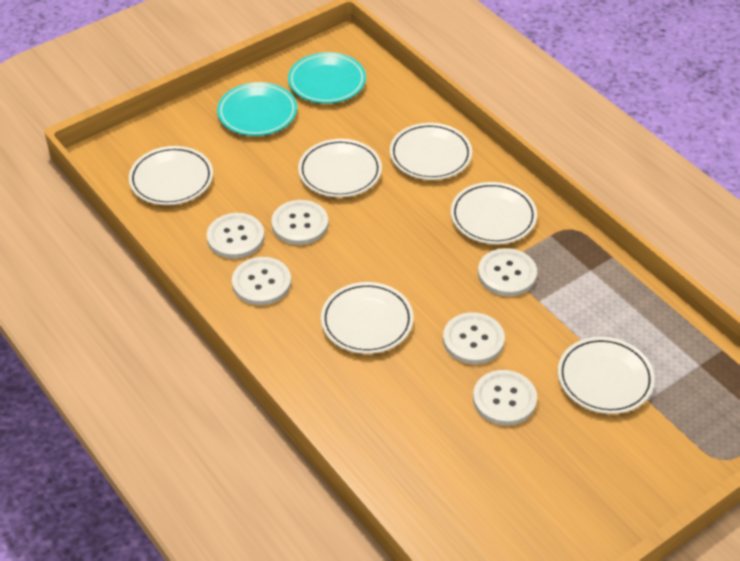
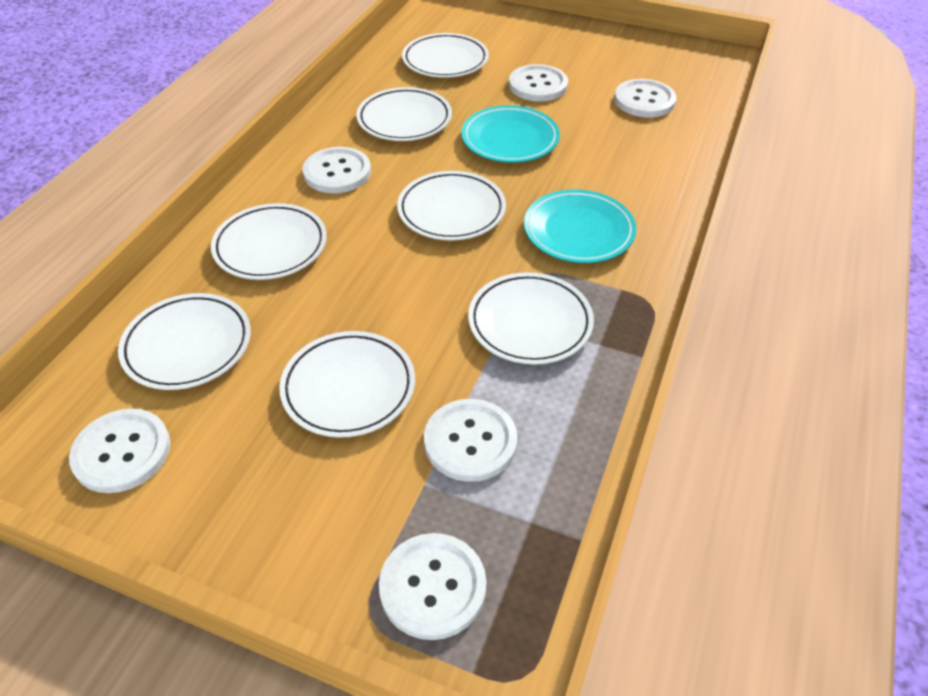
white plate: [129,146,213,205] [298,139,382,197] [321,282,413,354] [390,123,472,180] [451,182,537,244] [558,337,655,414] = 6 -> [118,293,251,390] [211,203,327,280] [279,331,415,438] [356,87,452,141] [397,171,506,241] [402,33,489,78] [468,272,594,365] = 7

